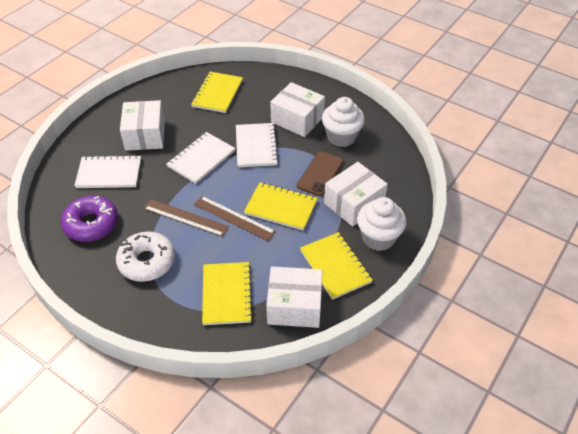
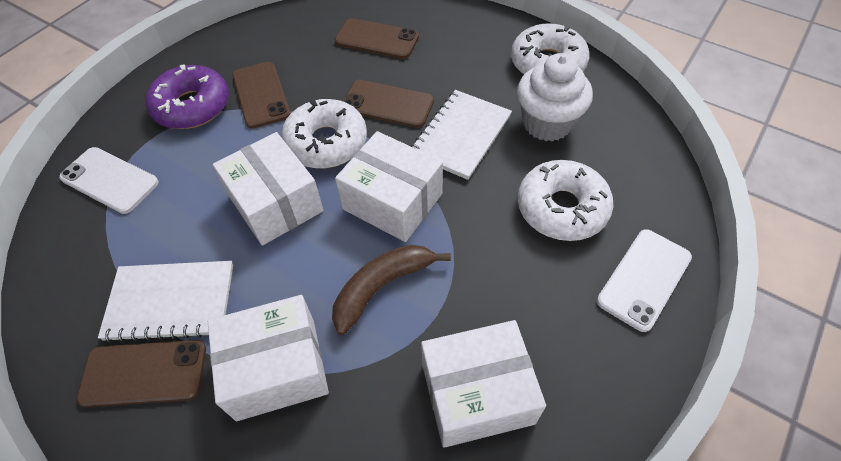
brown banana: none = 0 -> [332,245,451,335] = 1
brown phone: [297,151,343,196] = 1 -> [76,340,206,407] [232,62,291,129] [334,18,419,59] [343,80,434,128] = 4
brown ruler: [144,199,229,237] [194,196,276,241] = 2 -> none = 0
white cupcake: [322,97,365,147] [357,197,407,251] = 2 -> [517,53,593,141] = 1
white donut: [116,231,175,282] = 1 -> [281,99,367,169] [511,23,589,74] [518,160,613,241] = 3
white notebook: [74,155,141,188] [166,132,235,184] [236,123,279,167] = 3 -> [98,261,233,342] [411,90,512,180] = 2
white phone: none = 0 -> [59,147,159,214] [597,229,692,332] = 2
yellow notebook: [191,72,243,113] [202,262,253,325] [244,182,318,231] [300,232,373,300] = 4 -> none = 0

